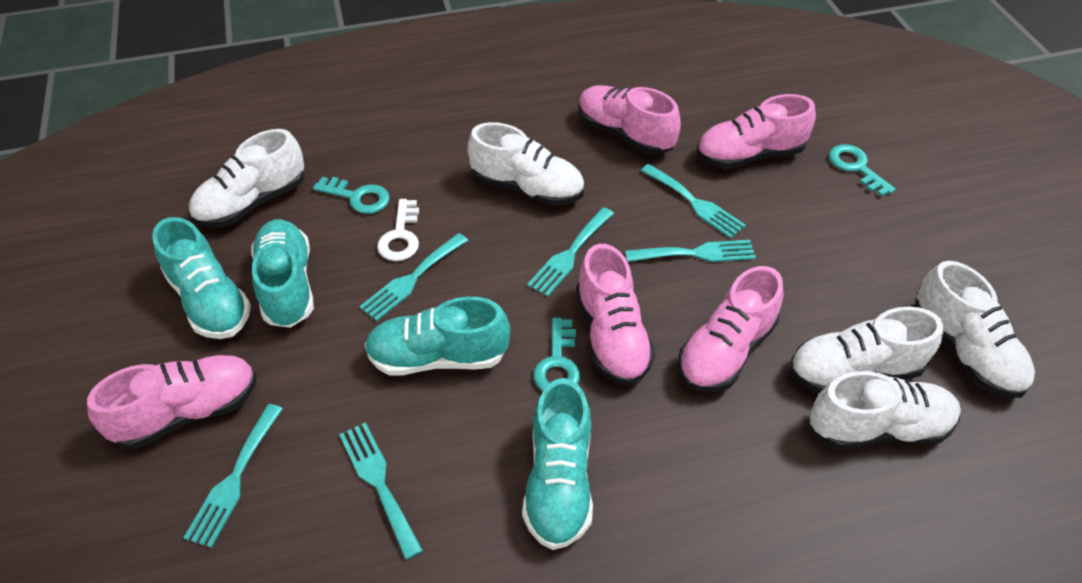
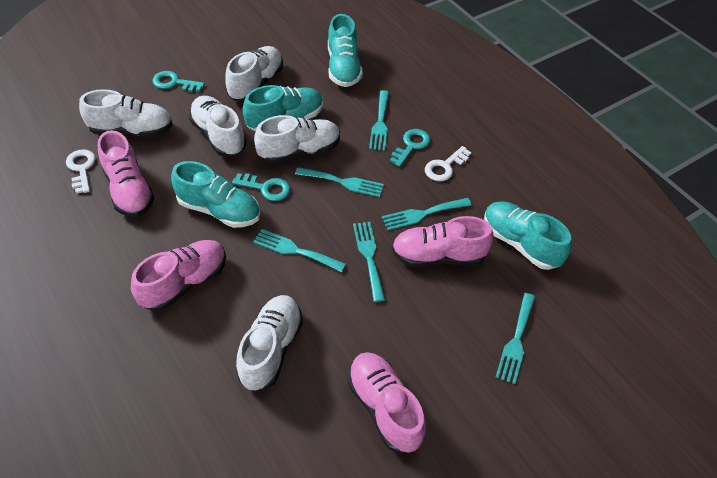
pink shoe: [87,355,257,449] [576,244,655,386] [579,85,681,155] [678,266,783,392] [696,94,816,169] = 5 -> [98,130,154,217] [131,240,226,311] [348,352,426,453] [392,216,494,267] = 4
white key: [377,199,419,261] = 1 -> [66,149,96,194] [425,146,471,181] = 2

